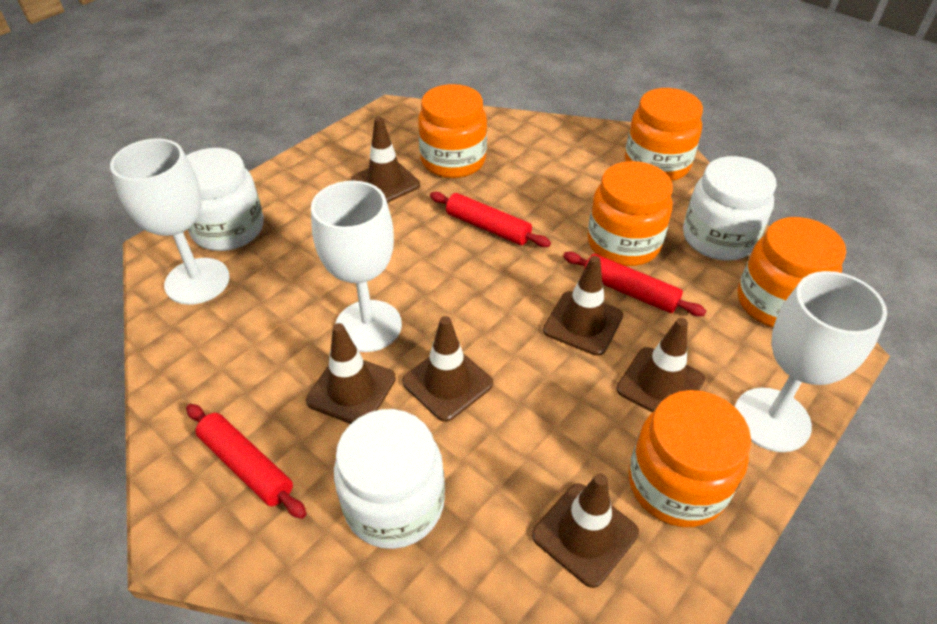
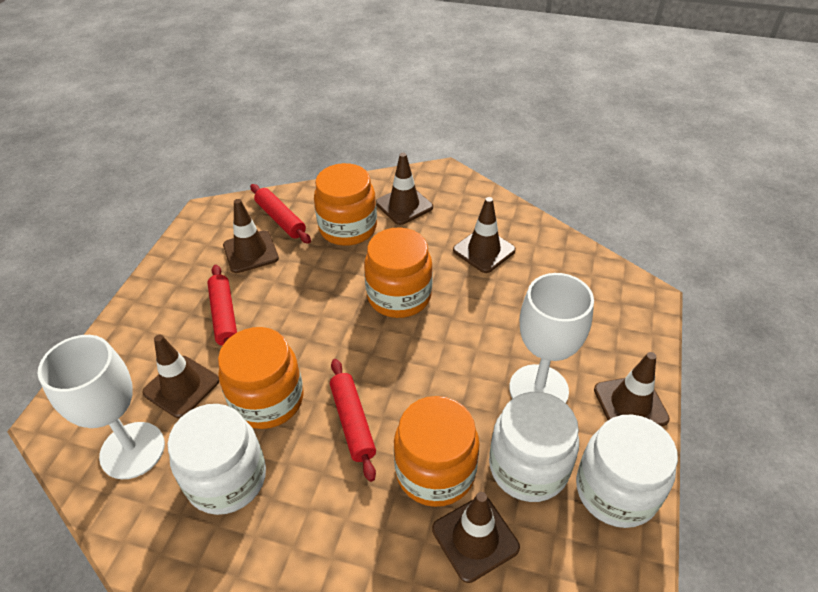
orange jar: [418,84,487,178] [587,161,673,266] [625,88,703,181] [628,390,751,527] [738,217,846,328] = 5 -> [218,327,303,429] [314,163,377,246] [364,227,433,318] [394,396,480,507] = 4
white goblet: [110,139,230,305] [311,181,402,352] [735,271,887,452] = 3 -> [38,335,165,479] [509,273,594,403] = 2

